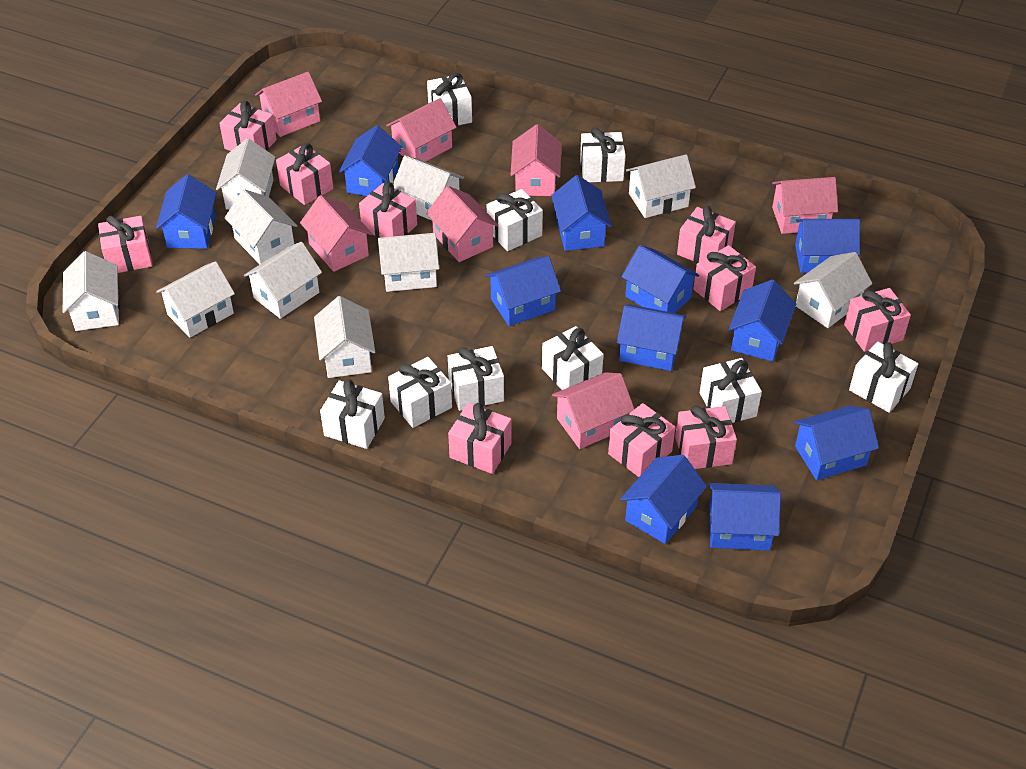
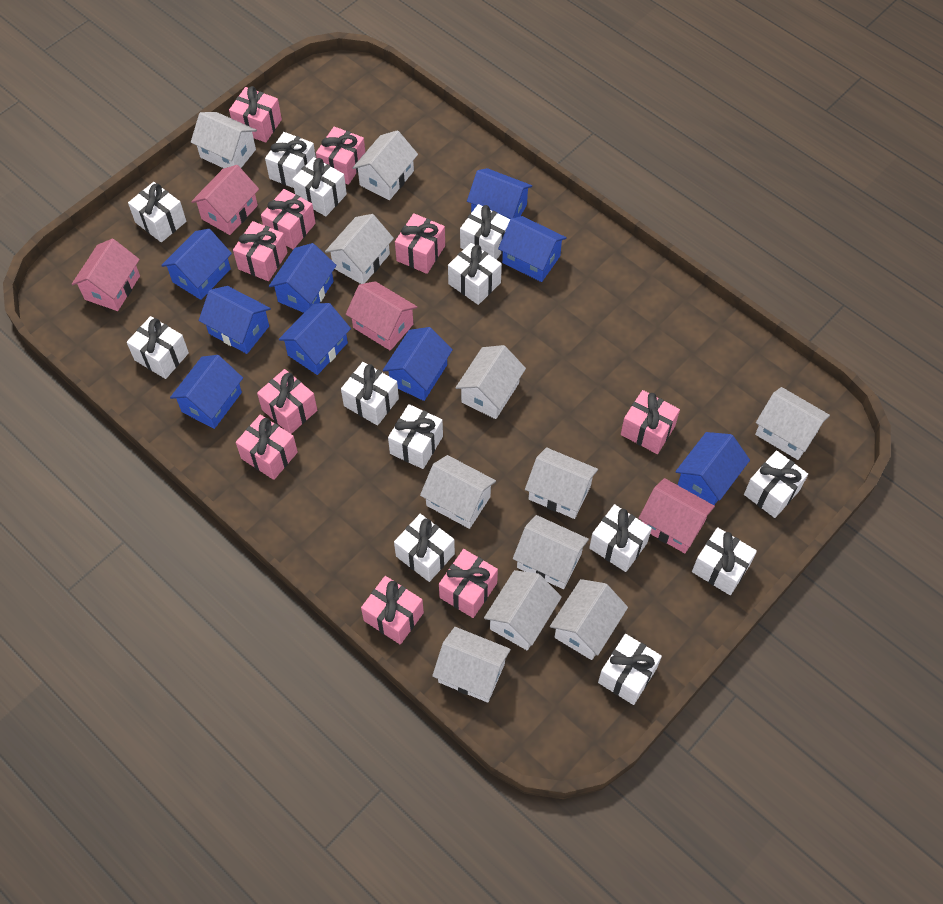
blue house: [156,174,217,249] [339,125,402,196] [486,256,561,326] [551,175,612,251] [617,304,686,371] [620,455,707,544] [622,245,700,313] [709,483,781,551] [728,279,796,362] [794,406,879,480] [795,219,860,273] = 11 -> [161,229,232,300] [170,355,243,429] [199,286,271,354] [269,243,337,313] [279,303,351,375] [383,327,453,401] [467,168,532,219] [498,216,567,282] [675,432,750,505] = 9
pink house: [255,72,322,137] [300,195,372,272] [386,98,457,162] [426,186,499,262] [510,124,561,196] [552,372,634,449] [772,177,838,234] = 7 -> [72,239,140,311] [191,165,259,235] [346,281,417,351] [639,478,715,553] = 4
white gift: [320,379,385,449] [388,357,452,428] [427,73,472,126] [448,346,504,411] [487,189,543,251] [542,326,604,390] [580,128,626,182] [700,358,762,423] [849,341,918,413] = 9 -> [127,316,189,379] [128,182,187,242] [265,132,316,188] [292,157,347,216] [341,362,399,426] [388,404,443,469] [394,514,455,582] [448,243,502,305] [460,204,510,260] [589,504,652,572] [598,634,662,705] [692,527,757,595] [744,450,808,518] = 13
white house: [63,251,120,331] [156,261,235,338] [216,138,275,210] [224,189,297,264] [244,242,322,319] [314,296,375,378] [378,233,439,292] [393,155,464,221] [626,154,696,218] [794,252,872,328] = 10 -> [191,112,257,168] [325,214,394,284] [352,130,418,200] [420,455,496,529] [432,627,511,703] [455,345,526,419] [484,570,562,651] [513,515,589,589] [525,447,598,519] [550,579,628,660] [755,387,830,460] = 11

